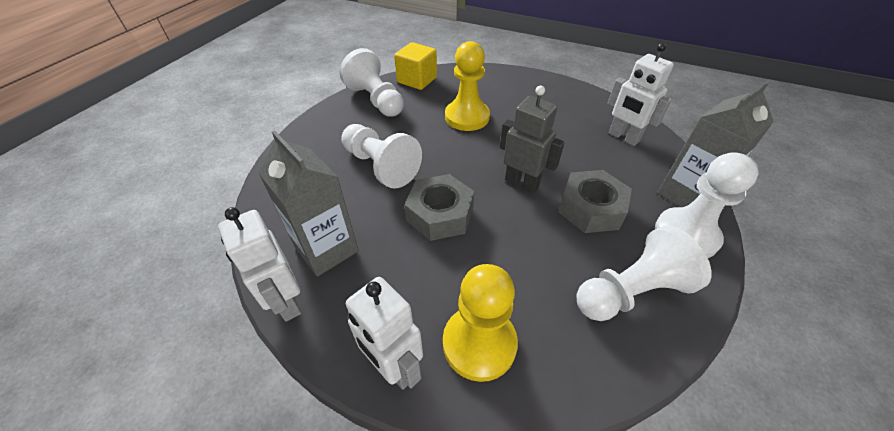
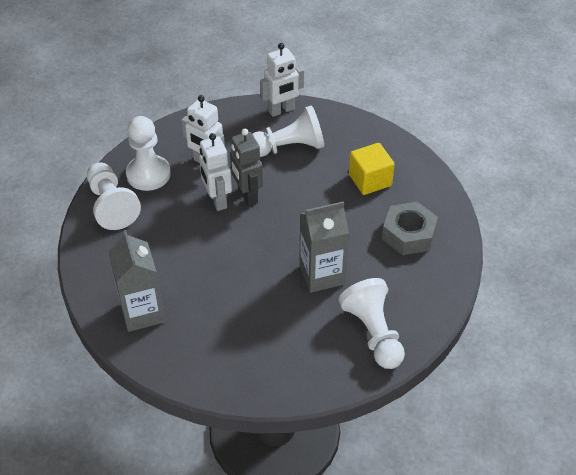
grey nut: [404,174,474,241] [558,170,632,233] = 2 -> [382,202,438,255] = 1
yellow pawn: [443,264,518,382] [445,41,490,131] = 2 -> none = 0

